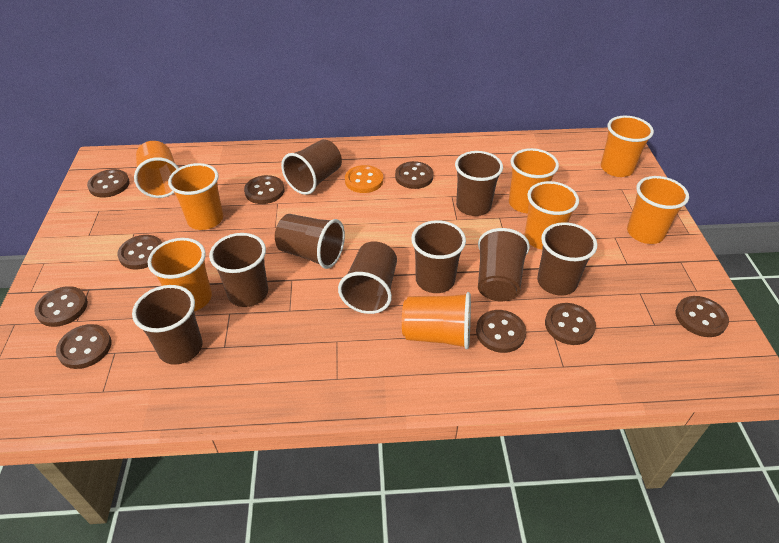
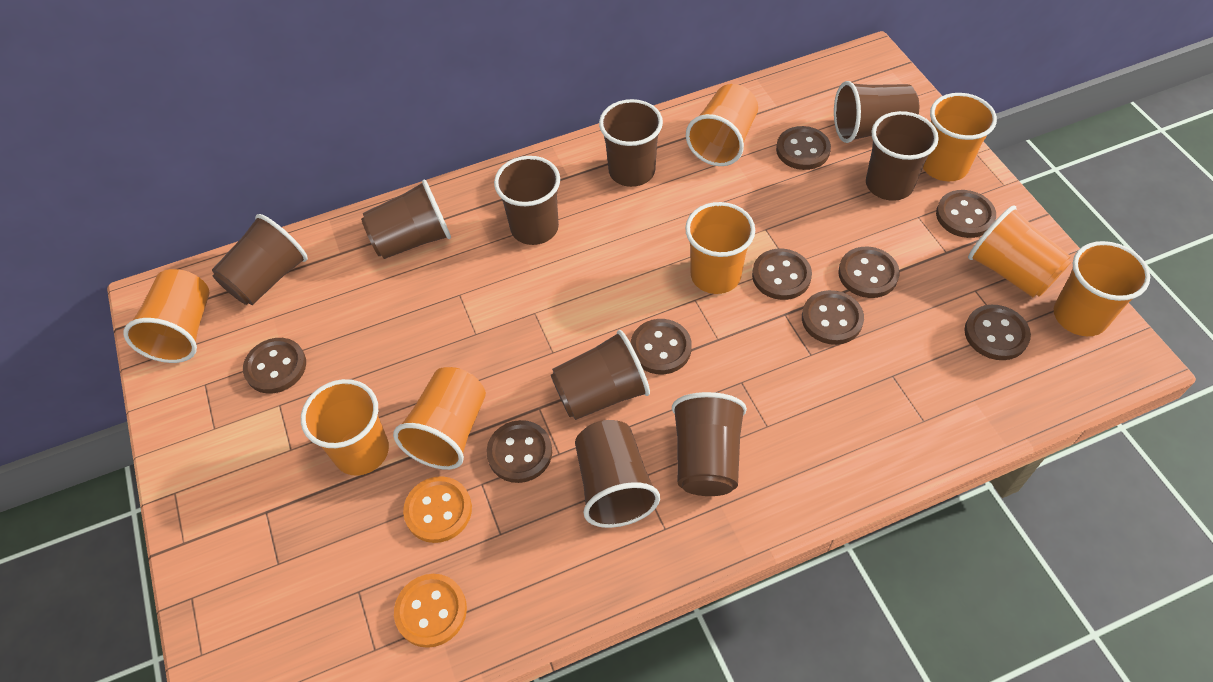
orange button: [345,165,383,193] = 1 -> [394,574,467,648] [403,476,472,543] = 2

